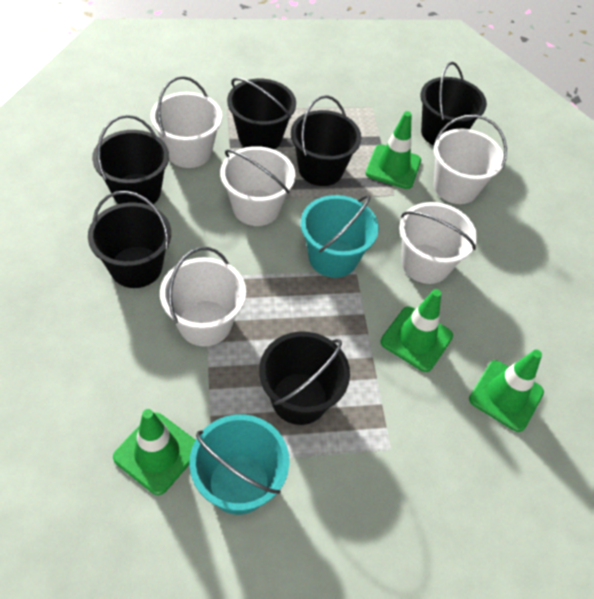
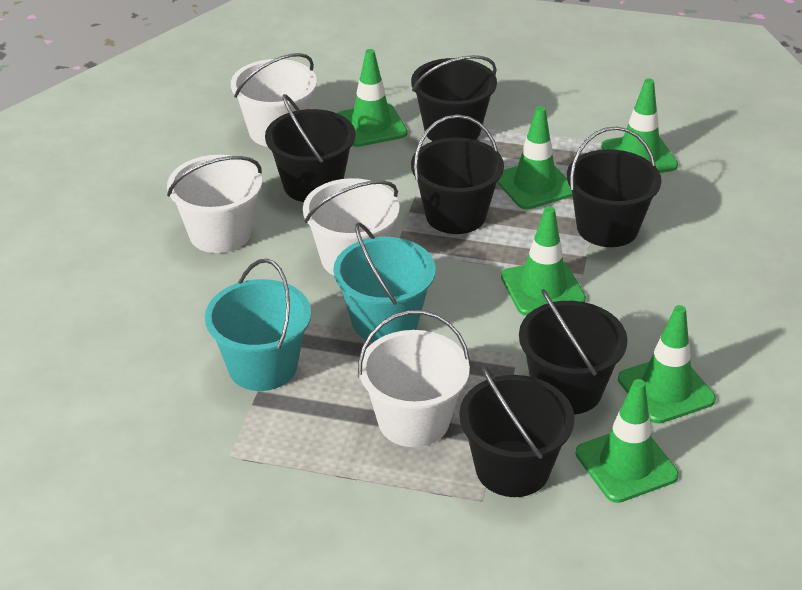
green traffic cone: [113,409,195,495] [366,111,421,189] [381,289,453,372] [469,350,544,432] = 4 -> [337,49,408,147] [497,106,572,210] [501,206,586,316] [576,379,679,503] [601,78,678,173] [618,305,716,424] = 6
white bucket: [150,76,222,168] [160,247,246,346] [220,146,295,226] [399,202,477,284] [433,115,507,204] = 5 -> [167,155,262,253] [231,53,317,147] [303,178,400,275] [358,310,470,447] = 4

